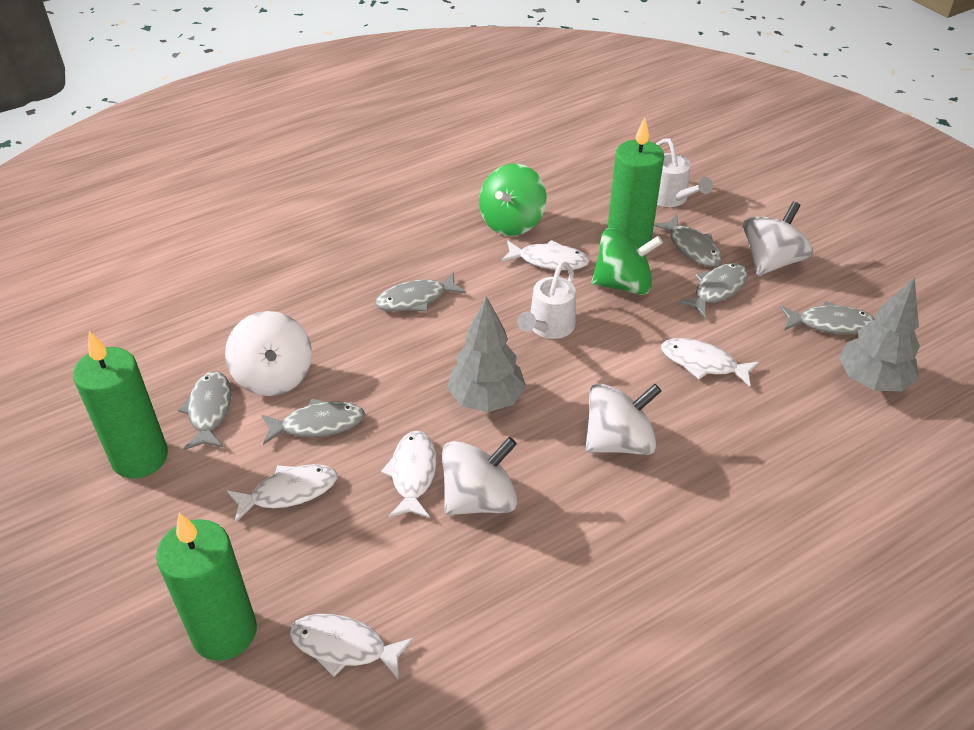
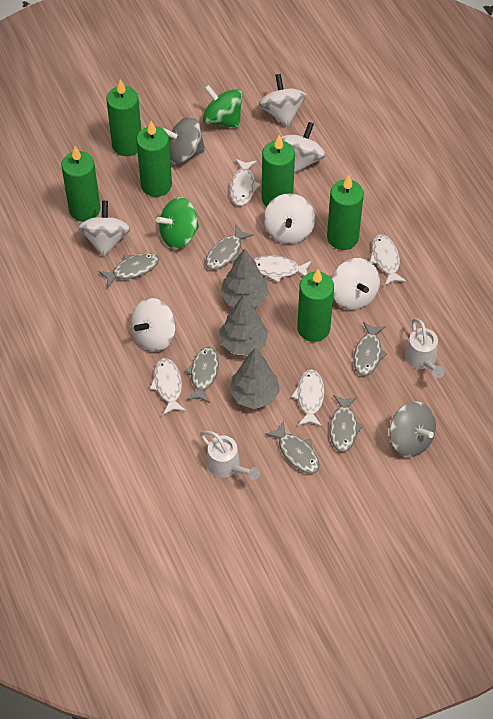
green candle: [73,331,168,479] [156,513,257,661] [607,118,664,247] = 3 -> [61,146,100,222] [106,79,141,156] [136,121,172,197] [262,135,295,207] [297,269,334,342] [327,175,364,250] = 6
grey spinning top: none = 0 -> [163,117,205,164] [389,401,436,457] = 2
grey tree: [447,296,526,412] [839,277,920,391] = 2 -> [219,294,268,355] [221,248,269,307] [229,348,280,409] = 3
white spinning top: [225,311,312,396] [442,437,517,515] [585,383,661,455] [743,201,813,276] = 4 -> [79,201,130,257] [131,298,176,352] [259,74,307,127] [264,194,315,244] [281,122,326,174] [332,258,380,310] = 6

